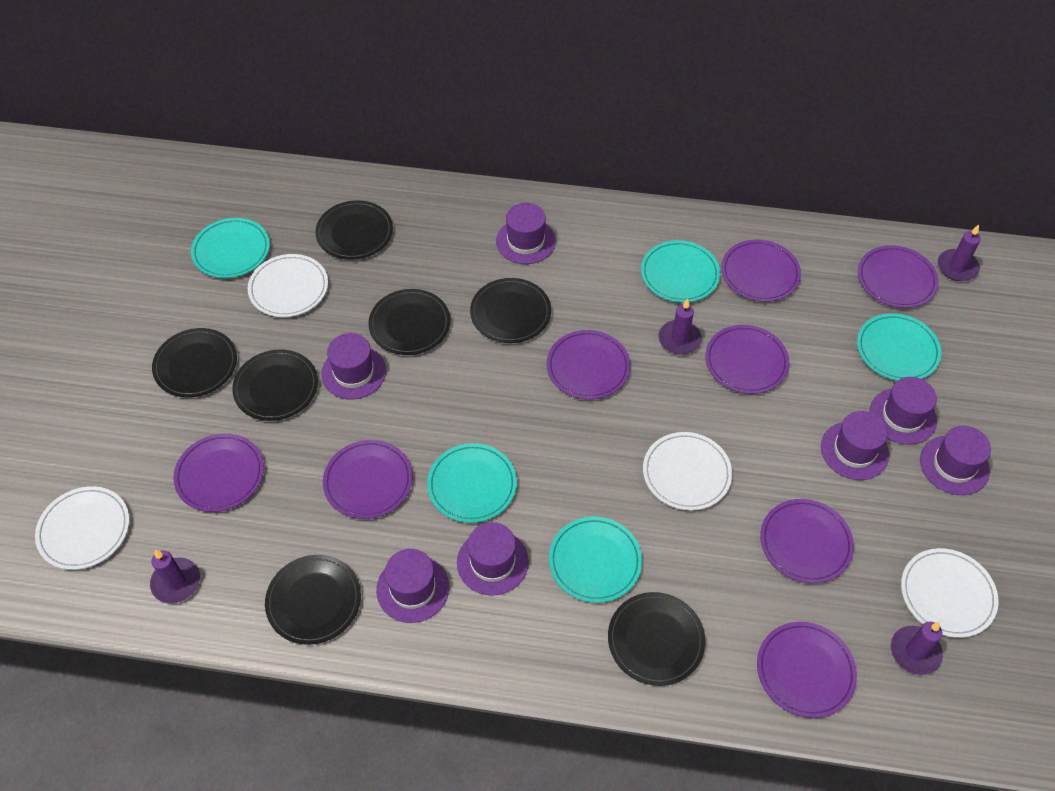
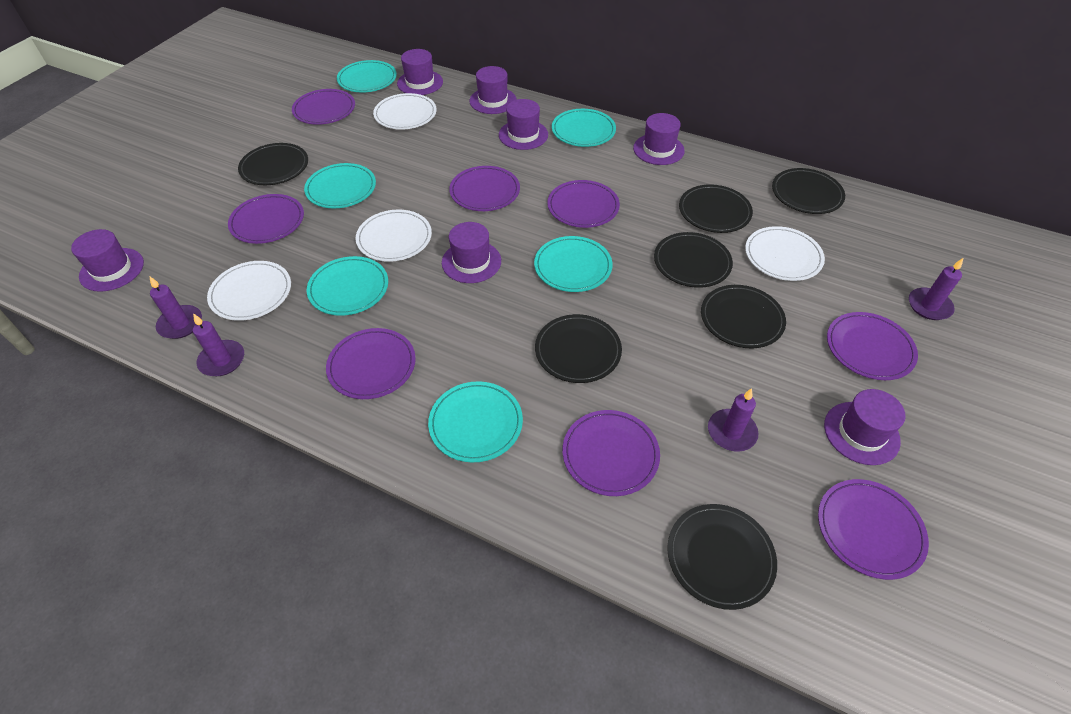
turquoise plate: [191,218,270,278] [427,443,517,523] [549,517,642,603] [641,240,720,303] [857,313,942,381] = 5 -> [304,163,376,208] [306,256,388,316] [337,60,397,92] [428,381,523,462] [534,236,613,292] [552,109,616,147] = 6

